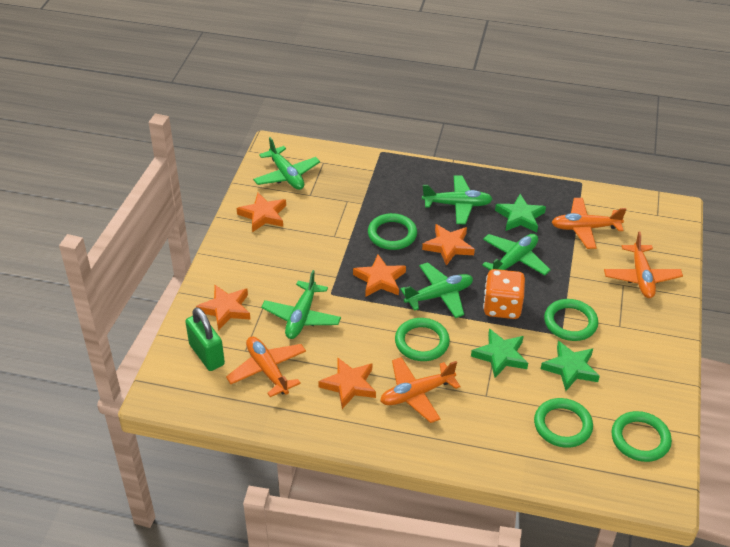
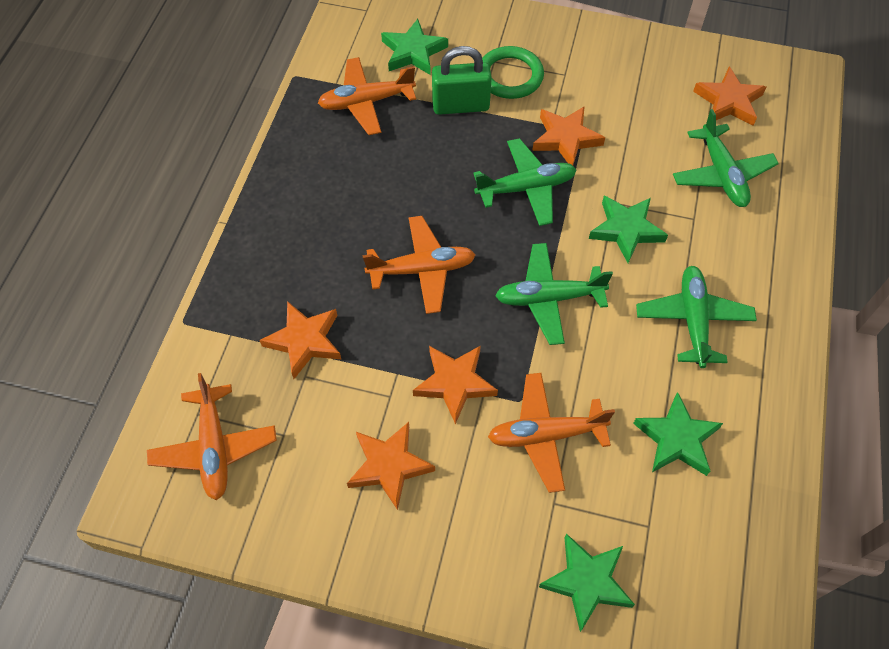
green plane: [253,137,320,190] [261,270,341,339] [400,262,473,318] [422,175,493,224] [482,234,550,276] = 5 -> [473,138,576,226] [495,243,613,345] [636,266,757,368] [673,109,779,207] = 4
green ring: [368,213,417,250] [395,318,450,361] [534,398,593,448] [544,299,598,341] [611,411,672,462] = 5 -> [482,46,544,99] = 1
green star: [471,329,528,378] [495,194,546,232] [541,341,600,391] = 3 -> [381,19,448,75] [539,534,635,632] [589,196,668,263] [633,392,723,476] = 4
orange dice: [483,269,525,319] = 1 -> none = 0

